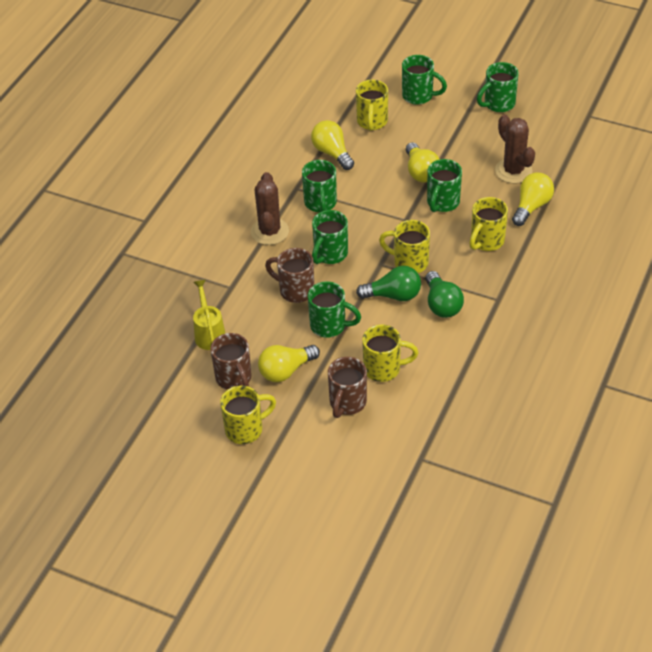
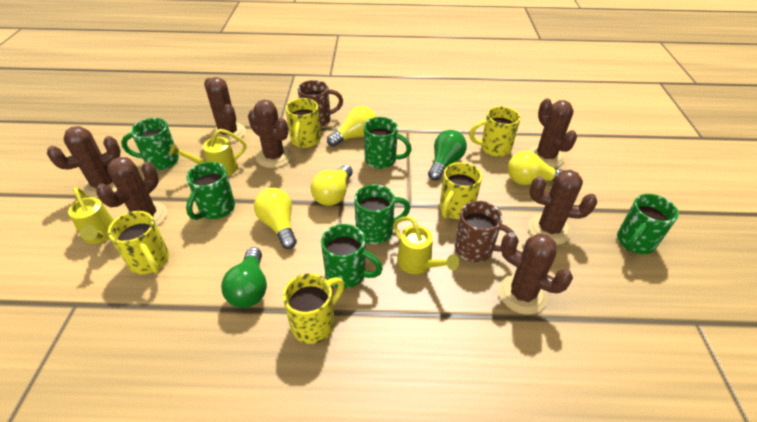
brown cactus: [251,172,289,245] [495,115,535,184] = 2 -> [47,126,120,198] [96,157,167,226] [204,77,246,143] [248,100,292,168] [499,232,573,314] [528,170,597,245] [529,98,577,168] = 7
brown mug: [210,333,252,390] [265,248,314,303] [328,357,367,418] = 3 -> [298,80,343,127] [455,201,514,262] = 2
yellow watering can: [193,280,226,350] = 1 -> [68,187,114,244] [170,129,246,176] [393,216,459,274] = 3

